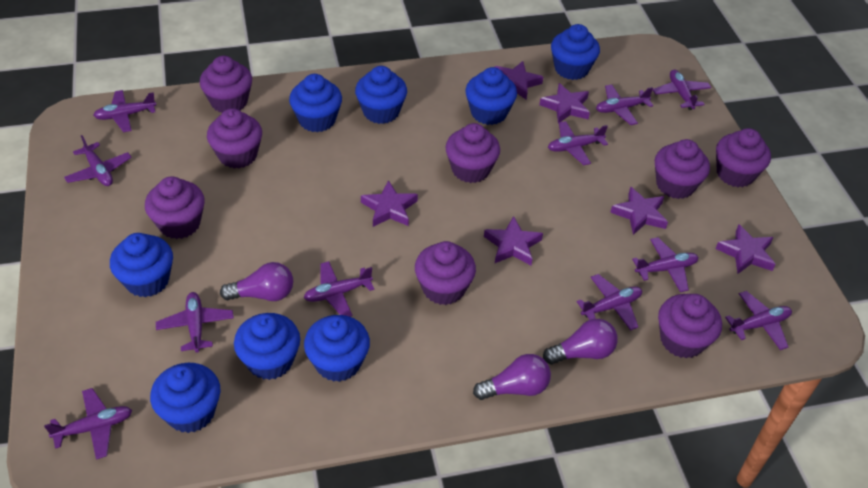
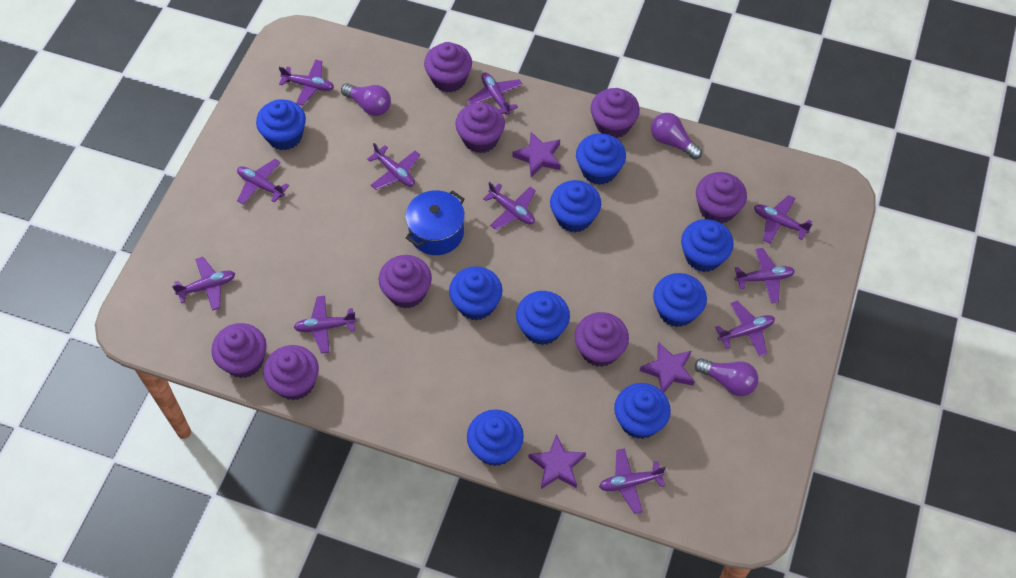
blue cupcake: [110,233,173,297] [150,363,221,433] [234,313,300,380] [289,74,342,132] [304,315,370,382] [355,66,407,124] [465,67,517,125] [551,24,600,80] = 8 -> [256,100,306,150] [449,266,503,321] [467,410,524,466] [516,291,570,345] [550,180,601,233] [576,133,626,185] [614,383,671,439] [653,273,707,327] [681,219,734,272] = 9
blue pot: none = 0 -> [405,190,465,255] = 1
purple star: [361,180,418,227] [484,216,543,265] [495,61,543,100] [539,83,590,124] [610,187,668,235] [716,224,776,274] = 6 -> [513,132,561,177] [529,434,586,489] [640,342,695,393] = 3

